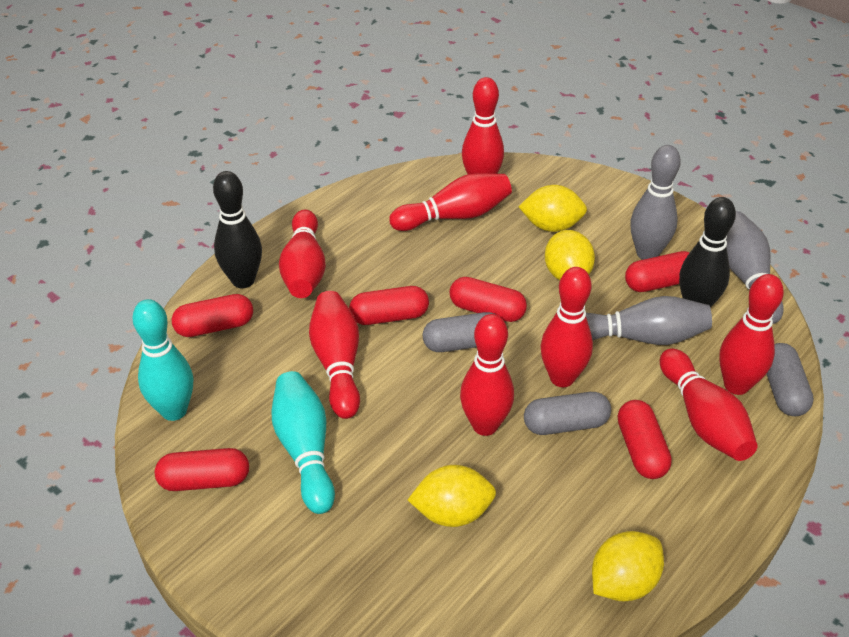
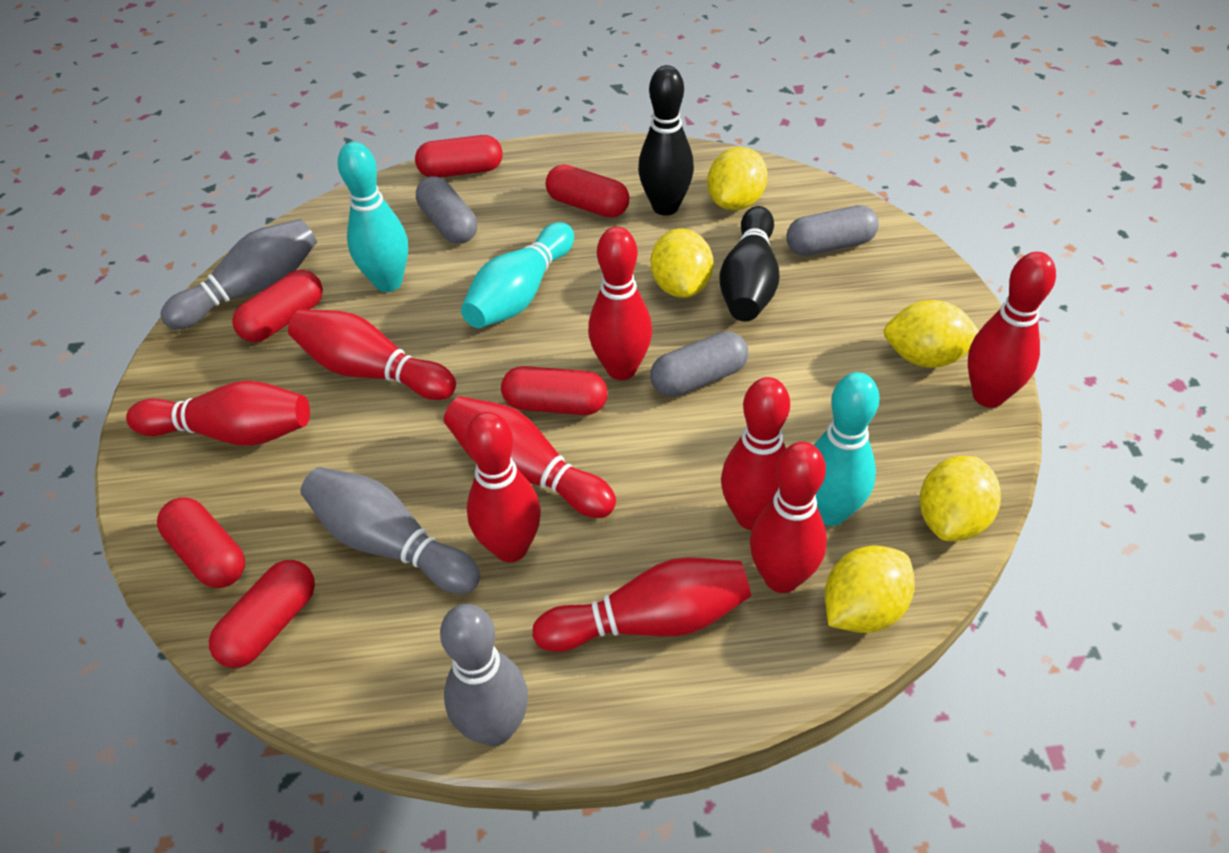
red bowling pin: [279,210,326,298] [309,291,360,419] [389,173,512,231] [460,314,514,436] [462,77,504,174] [540,267,593,387] [660,348,758,461] [719,274,784,395] = 8 -> [126,381,310,446] [288,309,456,400] [444,396,616,518] [465,412,541,562] [532,558,751,652] [588,227,652,380] [721,377,790,530] [750,442,827,593] [968,252,1056,408] = 9
turquoise bowling pin: [132,299,193,421] [271,371,335,514] = 2 -> [338,142,408,292] [461,222,574,328] [814,372,880,526] = 3
yellow lemon: [408,465,496,527] [519,185,587,232] [545,230,595,280] [592,531,664,601] = 4 -> [651,228,713,298] [707,147,768,210] [825,545,915,633] [884,300,979,368] [920,456,1001,541] = 5

